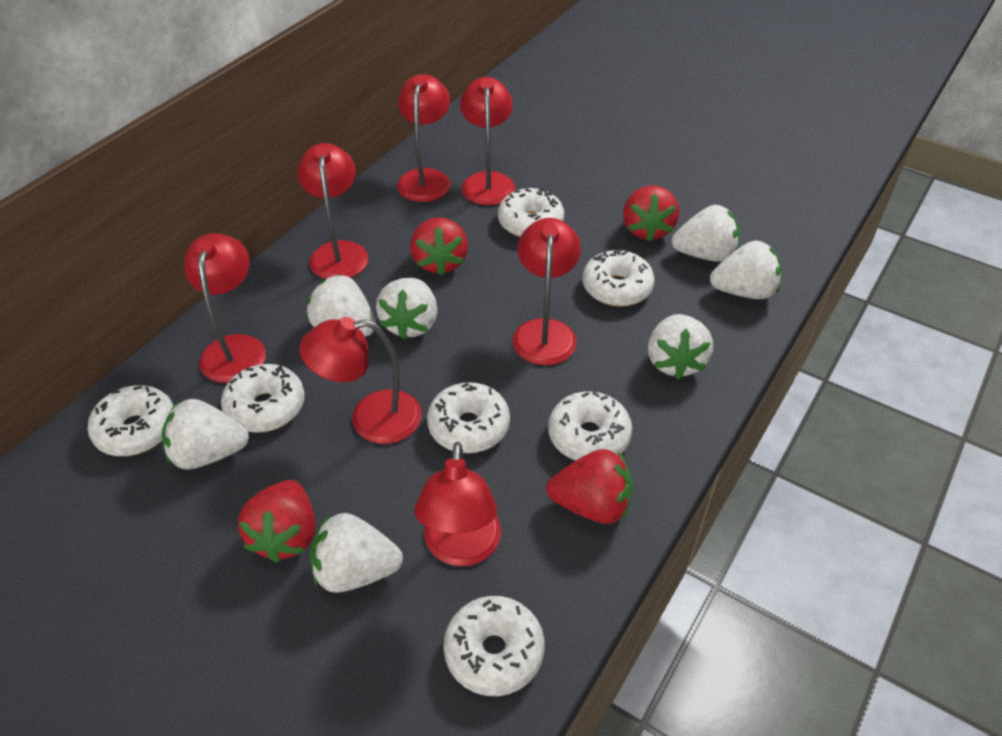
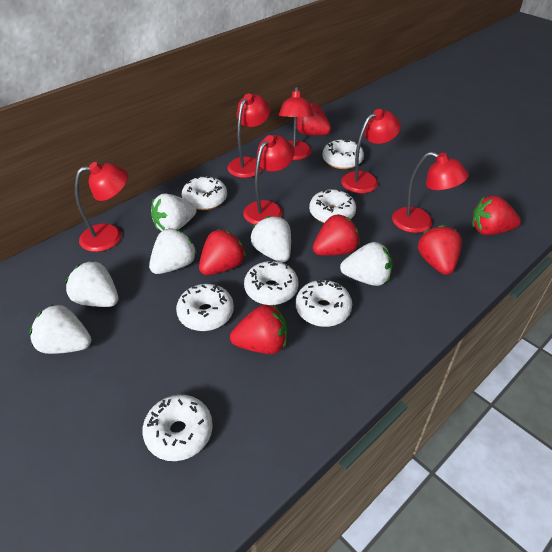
red lamp: [184,233,266,383] [297,143,368,279] [299,317,422,444] [397,74,451,202] [415,442,501,566] [460,77,515,205] [512,218,581,365] = 7 -> [75,162,128,252] [227,94,271,178] [243,135,294,225] [279,87,314,160] [341,109,401,193] [392,152,469,233] = 6
red strawberry: [238,480,315,563] [410,217,468,276] [547,449,633,524] [623,185,679,242] = 4 -> [199,229,246,275] [230,305,287,354] [297,103,331,135] [313,214,360,256] [418,225,462,275] [472,195,521,235] = 6
white strawberry: [162,399,249,470] [307,274,376,336] [310,513,403,593] [376,278,438,340] [648,314,713,380] [671,205,740,262] [710,241,781,299] = 7 -> [30,305,91,354] [65,260,118,307] [149,228,197,274] [151,193,197,231] [251,216,291,262] [340,242,393,286] = 6

